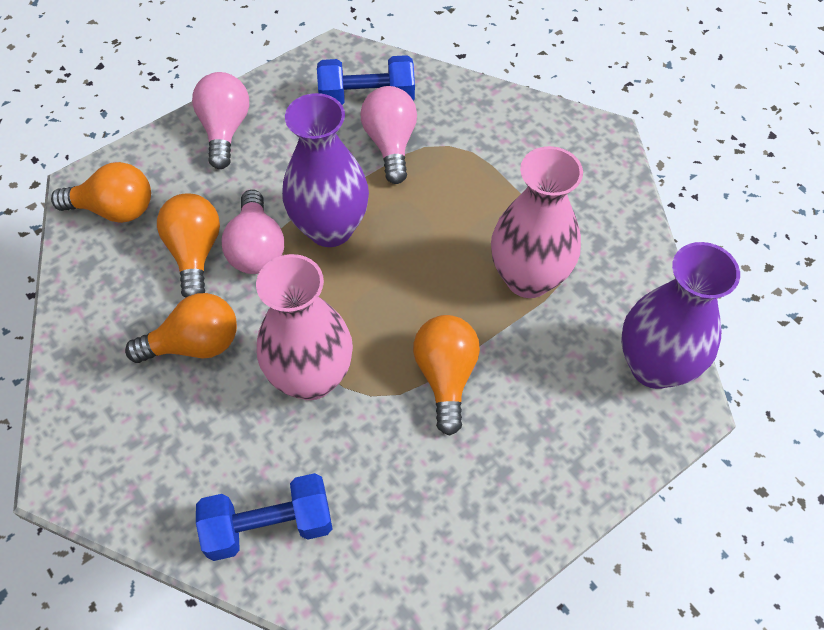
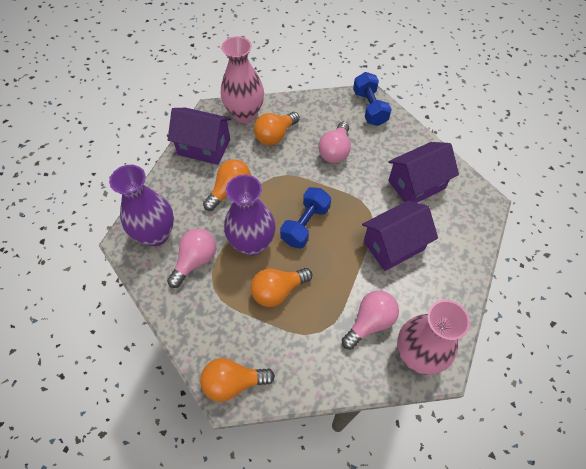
purple house: none = 0 -> [168,108,231,165] [362,201,438,271] [388,142,459,203] = 3

